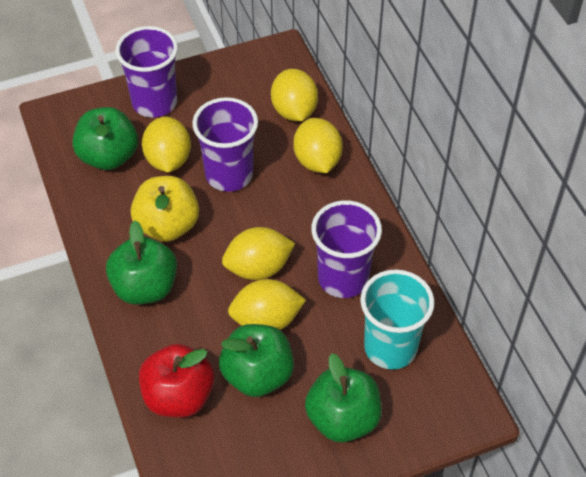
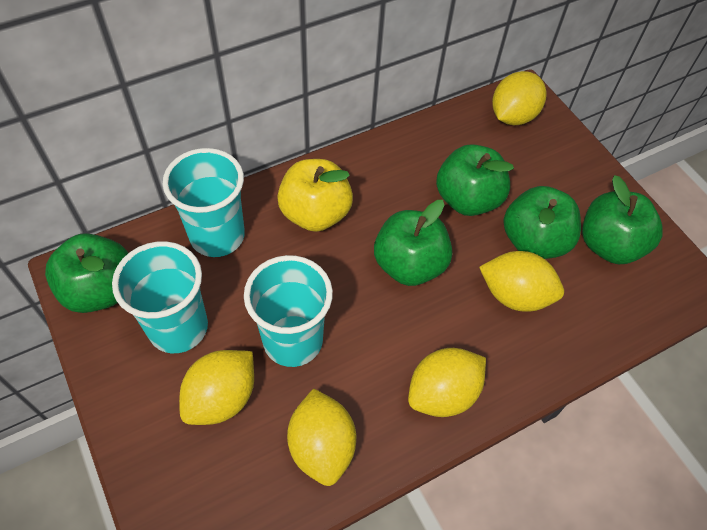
green apple: [73,107,138,170] [106,221,177,304] [219,324,294,397] [305,353,382,442] = 4 -> [45,233,128,313] [374,200,452,286] [436,144,514,216] [503,186,581,259] [582,175,663,264] = 5
purple cup: [116,26,178,118] [192,97,258,192] [311,200,382,298] = 3 -> none = 0
red apple: [139,344,214,418] = 1 -> none = 0
turquoise cup: [360,269,434,369] = 1 -> [112,241,208,353] [163,148,245,257] [244,255,333,367] = 3

